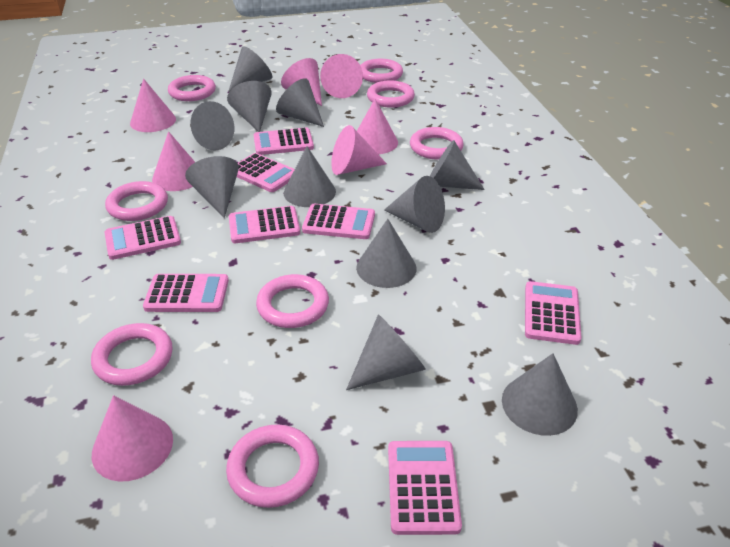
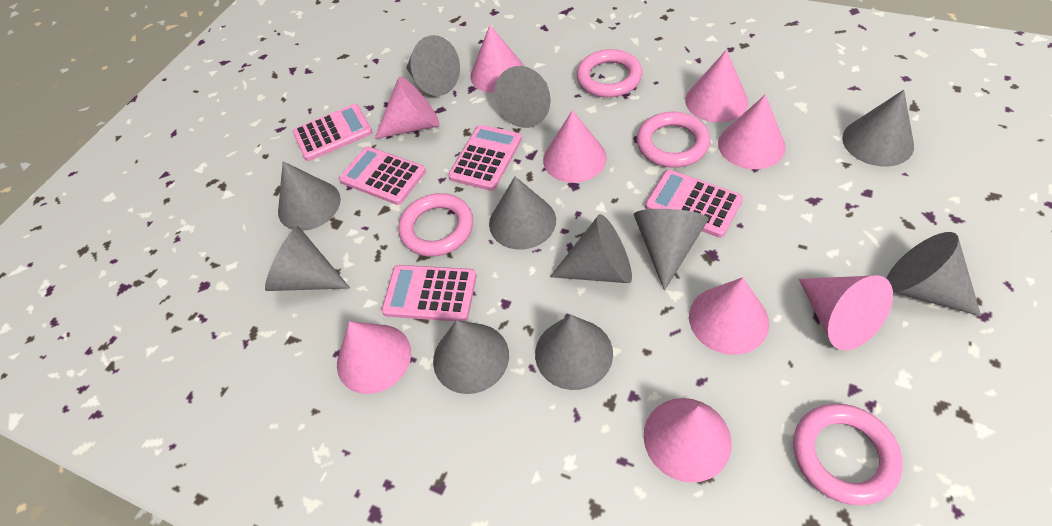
pink calculator: [105,216,181,260] [143,274,229,312] [229,206,300,243] [237,153,295,192] [254,128,314,155] [302,204,375,239] [388,441,462,535] [525,281,581,345] = 8 -> [293,104,372,161] [339,147,426,205] [381,265,477,321] [448,125,522,191] [645,170,743,238] = 5
pink cone: [92,395,173,482] [130,79,176,132] [152,131,195,191] [281,58,322,106] [320,54,363,98] [331,125,387,175] [357,99,398,154] = 7 -> [337,321,411,394] [375,77,440,139] [470,25,524,93] [543,110,607,183] [644,398,731,483] [685,50,748,123] [689,277,769,355] [718,95,786,169] [799,275,893,350] = 9
pink ring: [91,323,173,386] [105,181,168,221] [168,75,216,101] [226,424,319,508] [256,274,329,328] [360,59,403,83] [367,80,415,108] [410,127,464,160] = 8 -> [398,193,473,257] [576,49,642,98] [637,112,710,168] [793,404,903,505] = 4

